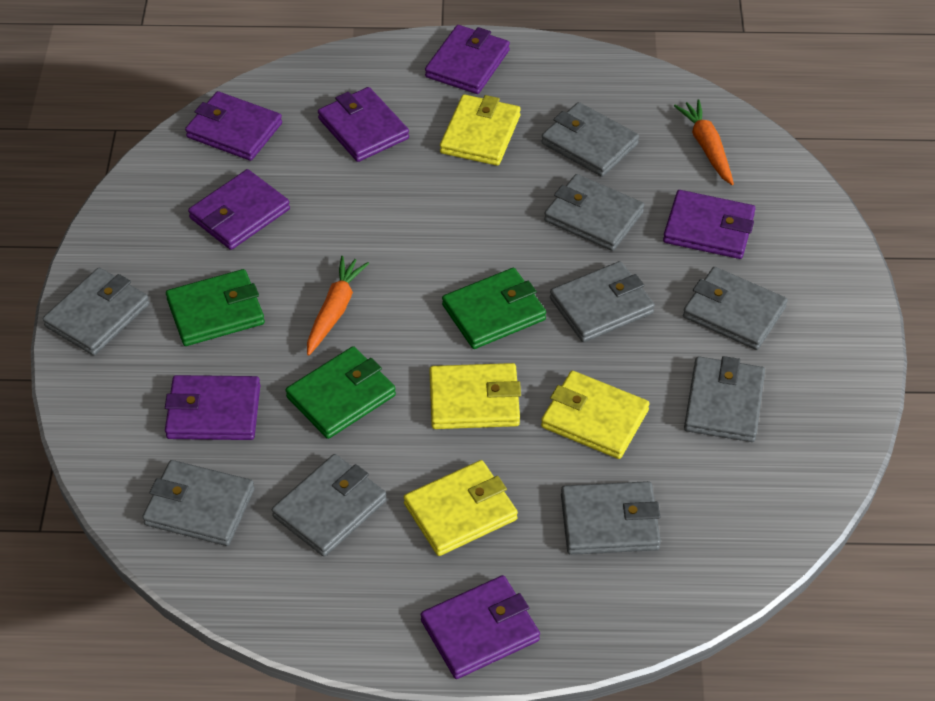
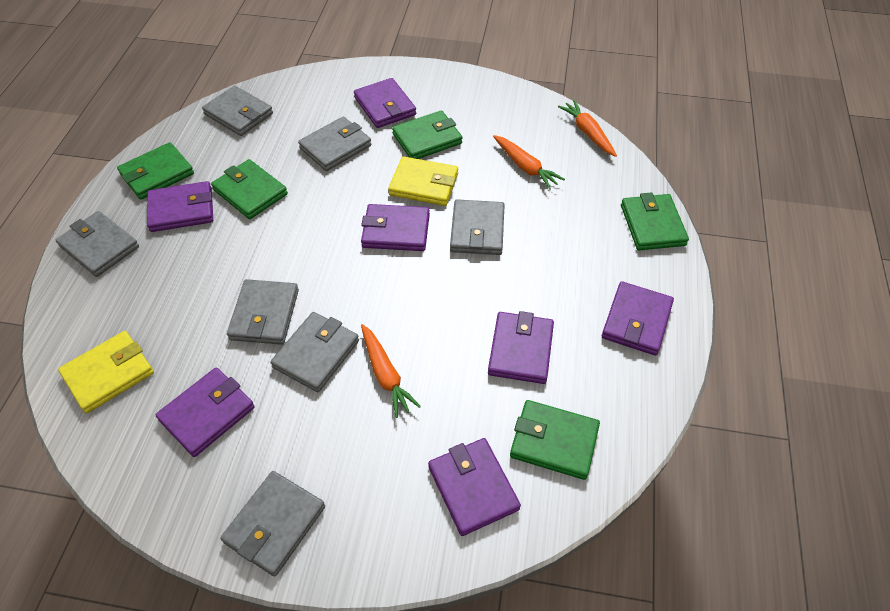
green wallet: [166,269,265,346] [286,346,396,439] [442,268,546,349] = 3 -> [117,142,194,199] [211,159,288,219] [392,110,462,159] [510,400,600,480] [621,192,689,250] = 5
grey wallet: [43,268,149,356] [142,460,255,546] [272,454,387,557] [541,102,639,177] [544,174,644,251] [550,261,655,342] [561,481,661,555] [683,267,788,350] [684,356,765,442] = 9 -> [56,211,139,277] [202,85,273,136] [220,471,325,576] [227,279,299,345] [270,312,359,392] [298,117,371,171] [450,199,505,255] = 7
orange carrot: [307,256,369,356] [674,99,734,185] = 2 -> [361,324,421,418] [493,135,565,190] [558,100,617,157] = 3
yellow wallet: [404,460,518,556] [429,363,521,429] [440,94,521,166] [541,371,650,459] = 4 -> [58,331,154,413] [388,156,458,206] = 2

